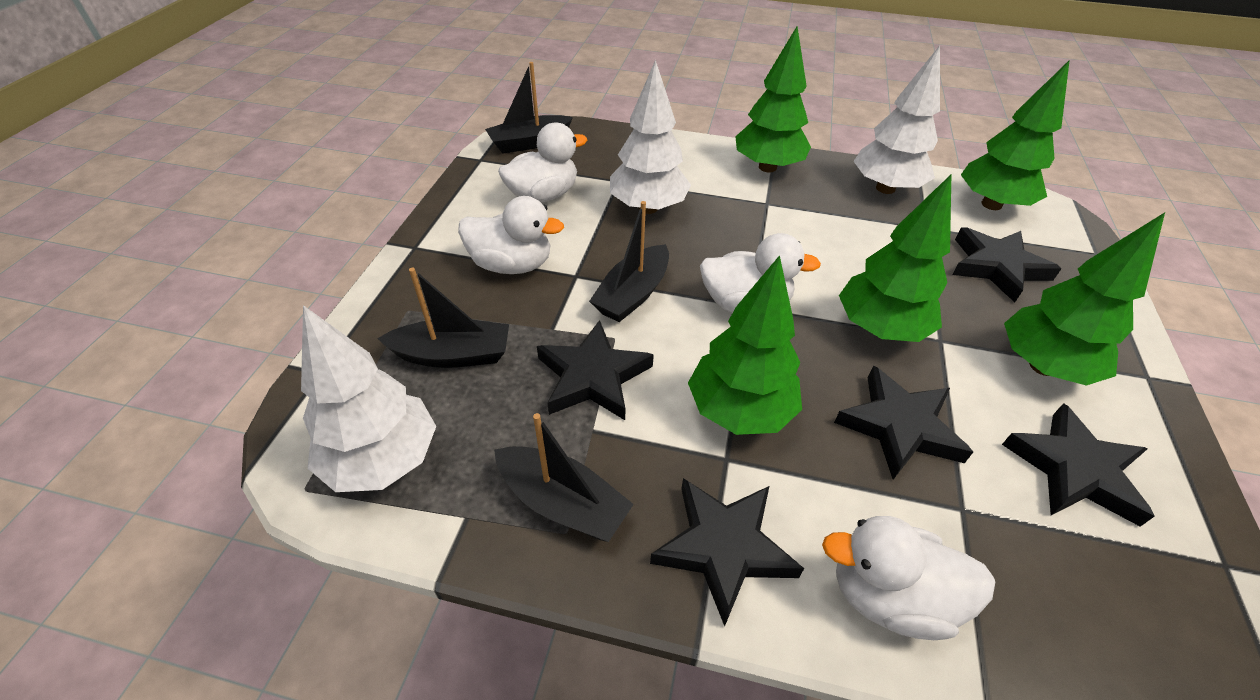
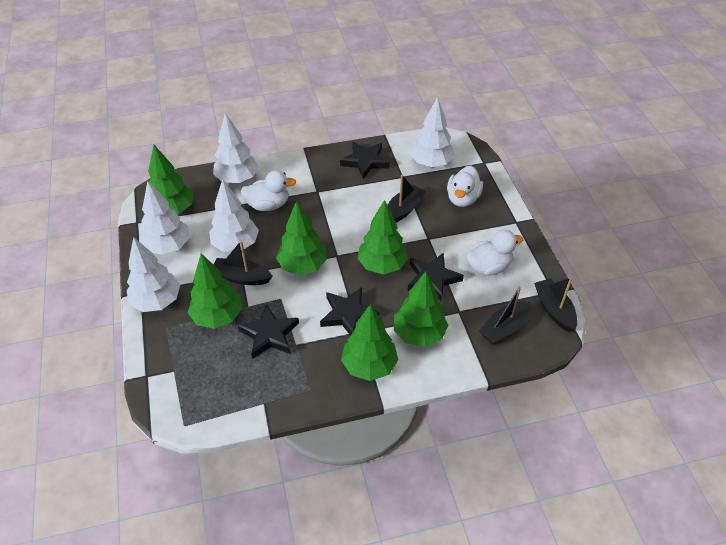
black star: [537,320,654,420] [650,478,804,627] [834,366,973,480] [952,227,1062,302] [1002,403,1155,527] = 5 -> [238,305,299,359] [320,287,380,336] [340,142,390,179] [408,252,464,301] = 4
green tree: [688,255,802,435] [735,26,811,173] [839,175,951,342] [961,60,1070,210] [1004,213,1165,386] = 5 -> [148,145,193,214] [188,253,242,329] [276,201,327,275] [341,304,398,381] [357,200,408,274] [394,271,448,347] = 6
white duck: [458,196,564,274] [498,123,587,203] [700,233,821,313] [822,516,995,640] = 4 -> [241,170,296,211] [447,166,483,207] [466,230,523,276] = 3
white tree: [301,305,436,492] [610,59,691,214] [853,45,940,194] = 3 -> [127,237,180,312] [139,181,190,255] [209,179,259,252] [213,113,259,183] [410,97,455,167] = 5

